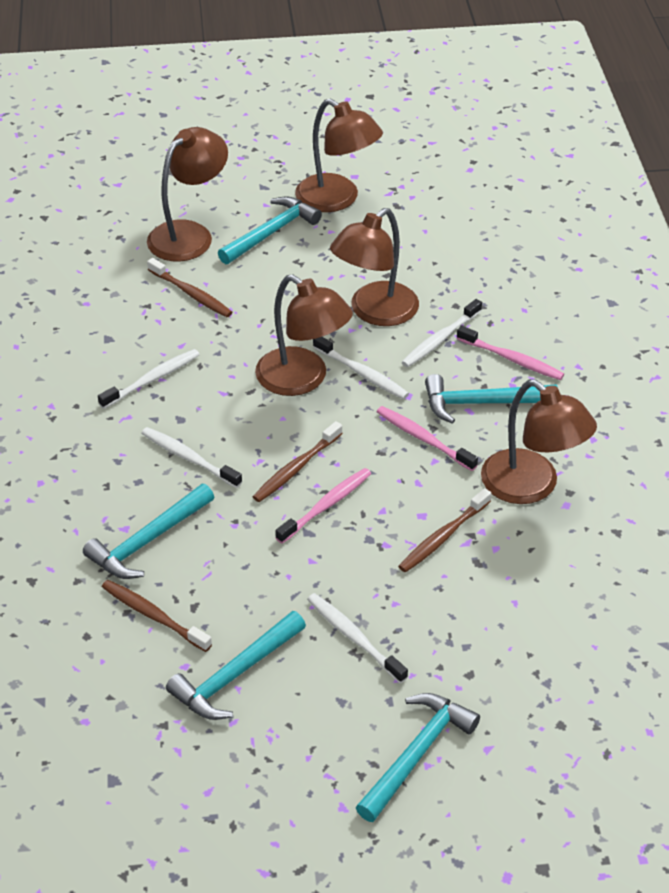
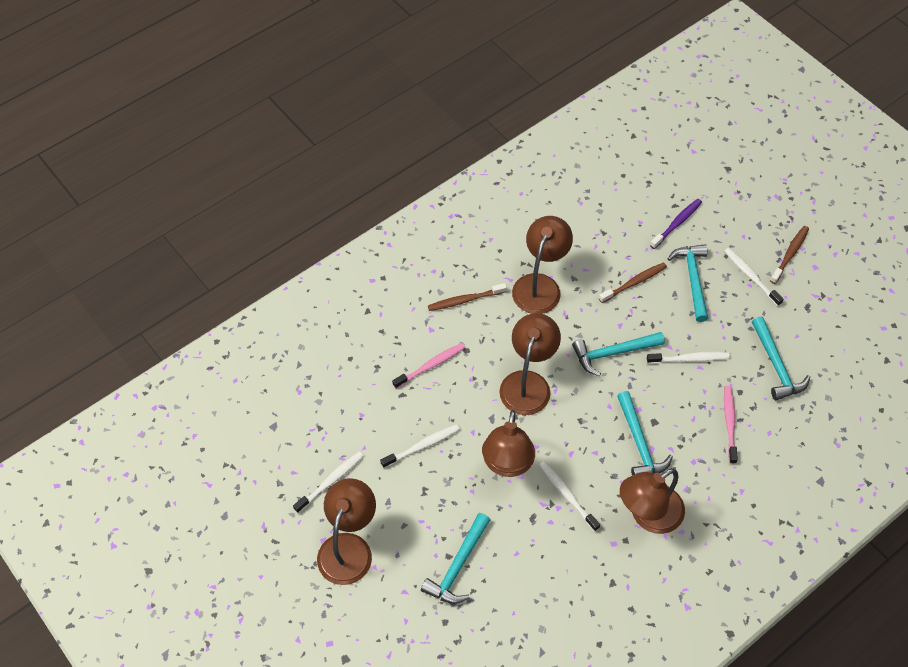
brown toothbrush: [102,580,212,652] [147,258,232,317] [253,421,343,502] [398,488,491,573] = 4 -> [428,283,507,311] [599,262,667,303] [770,226,809,284] = 3
pink toothbrush: [275,468,371,544] [377,406,478,471] [457,326,564,380] = 3 -> [392,343,465,389] [724,385,738,464] = 2
purple toothbrush: none = 0 -> [650,199,702,249] = 1

